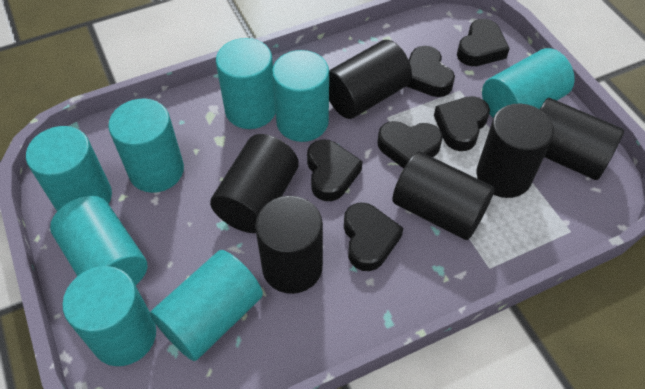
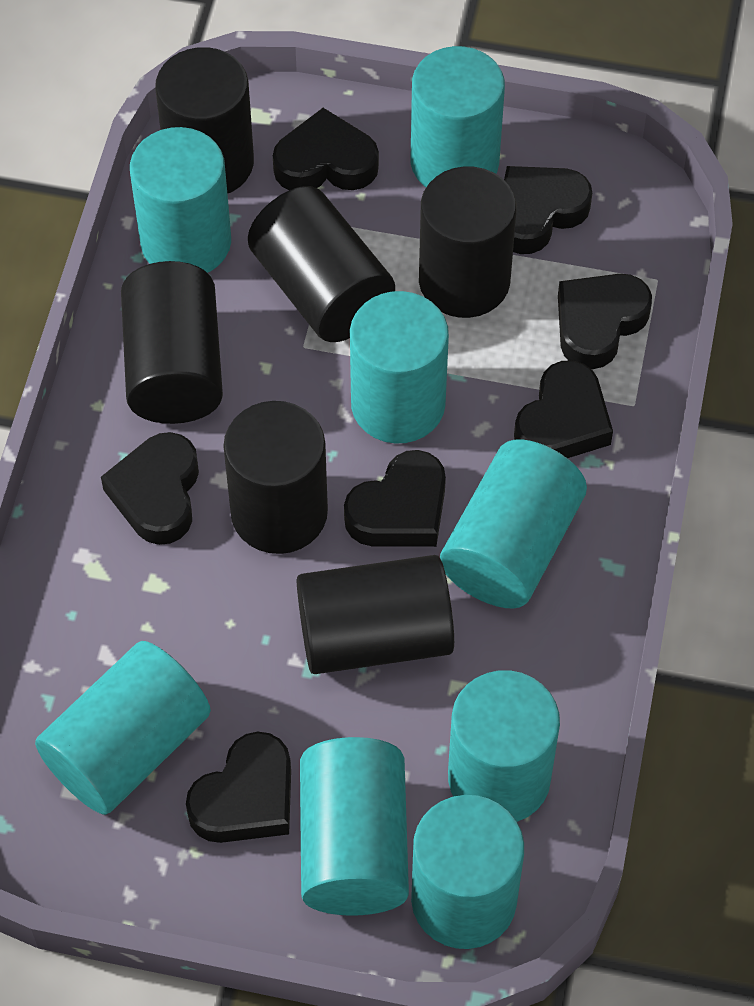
black heart: [307,139,363,201] [344,203,403,271] [377,121,443,169] [406,46,455,97] [434,96,490,151] [457,19,510,66] = 6 -> [101,432,199,545] [186,732,291,843] [273,108,379,190] [344,450,446,547] [504,166,592,254] [514,360,613,458] [558,274,652,369] = 7

